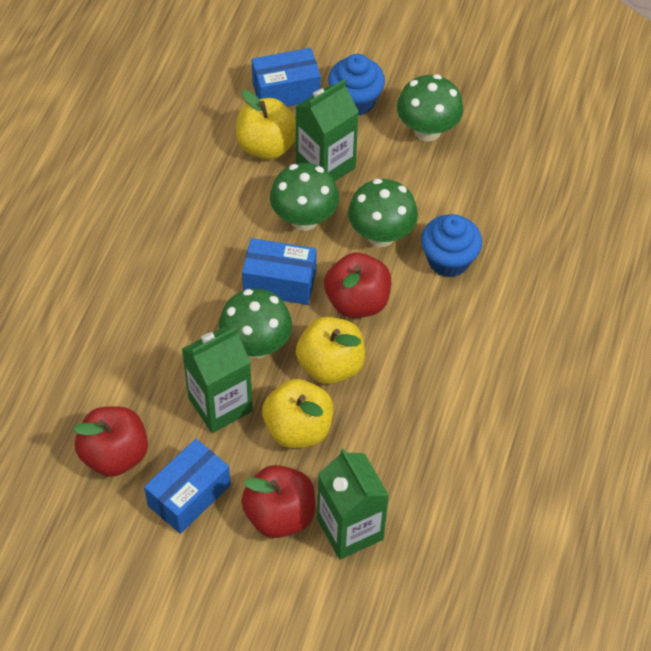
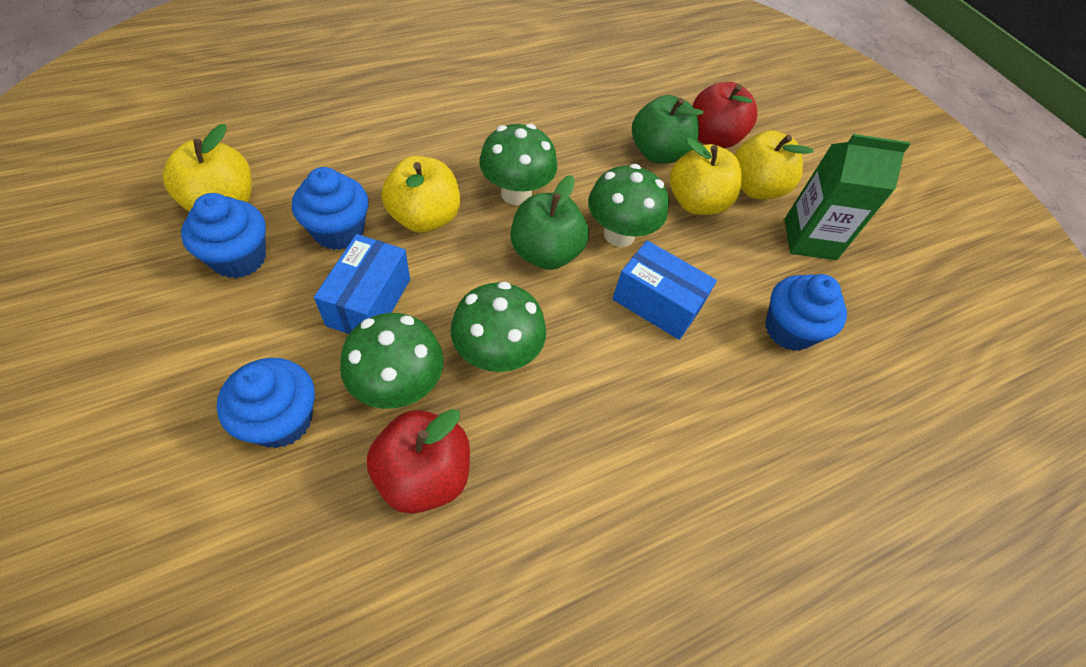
blue box: [144,439,231,534] [242,238,317,305] [252,48,321,107] = 3 -> [314,234,410,334] [612,240,717,340] = 2
blue cupcake: [328,54,385,116] [421,214,482,278] = 2 -> [181,193,266,278] [217,358,315,448] [292,167,369,250] [765,274,847,351] = 4
green apple: none = 0 -> [510,175,589,270] [632,95,703,164] = 2
green carton: [182,326,253,433] [296,79,359,181] [317,448,389,560] = 3 -> [785,134,911,260] = 1
red apple: [73,407,148,477] [241,465,315,538] [324,253,391,318] = 3 -> [367,409,470,514] [693,82,757,149] = 2
yellow apple: [236,90,296,160] [262,379,333,448] [296,317,365,384] = 3 -> [163,124,252,212] [382,156,460,233] [670,138,742,215] [734,130,813,199] = 4

